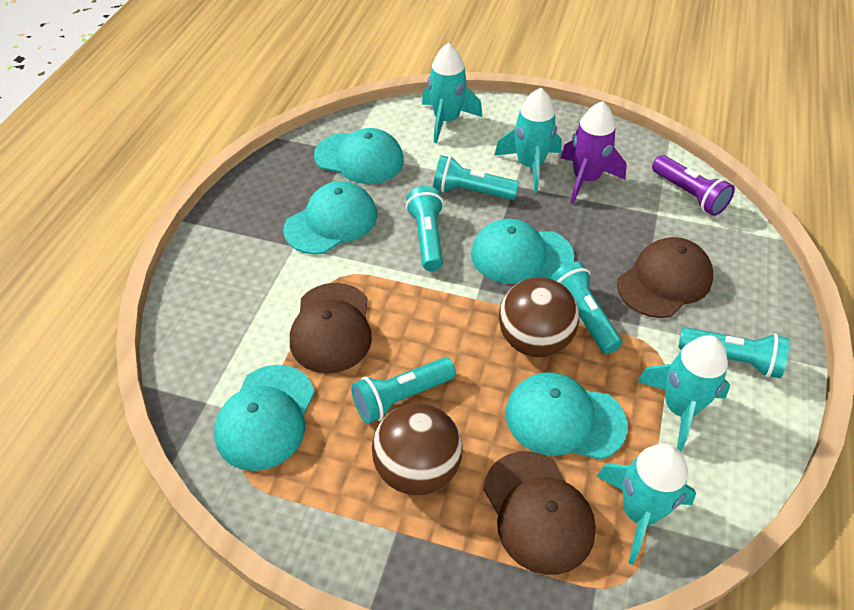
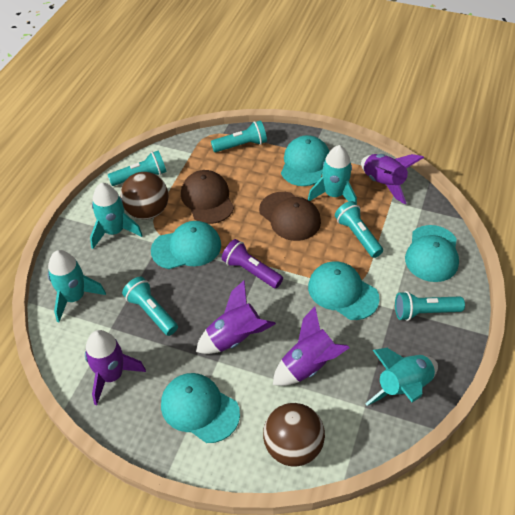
brown cap: [290,283,372,373] [483,451,596,575] [617,237,713,318] = 3 -> [181,170,234,224] [259,192,321,241] = 2
purple rocket: [561,101,627,204] = 1 -> [85,330,146,405] [196,280,276,354] [273,306,350,386] [361,154,424,204] = 4

